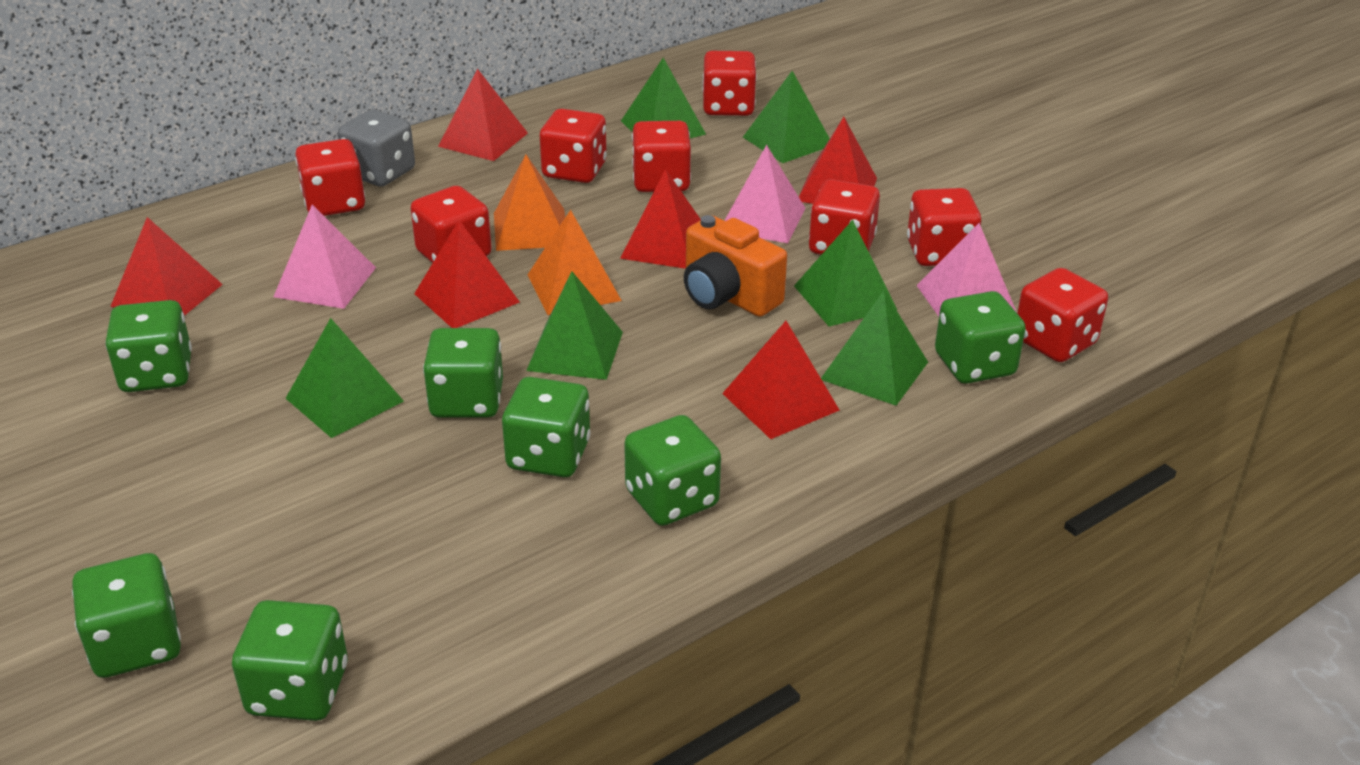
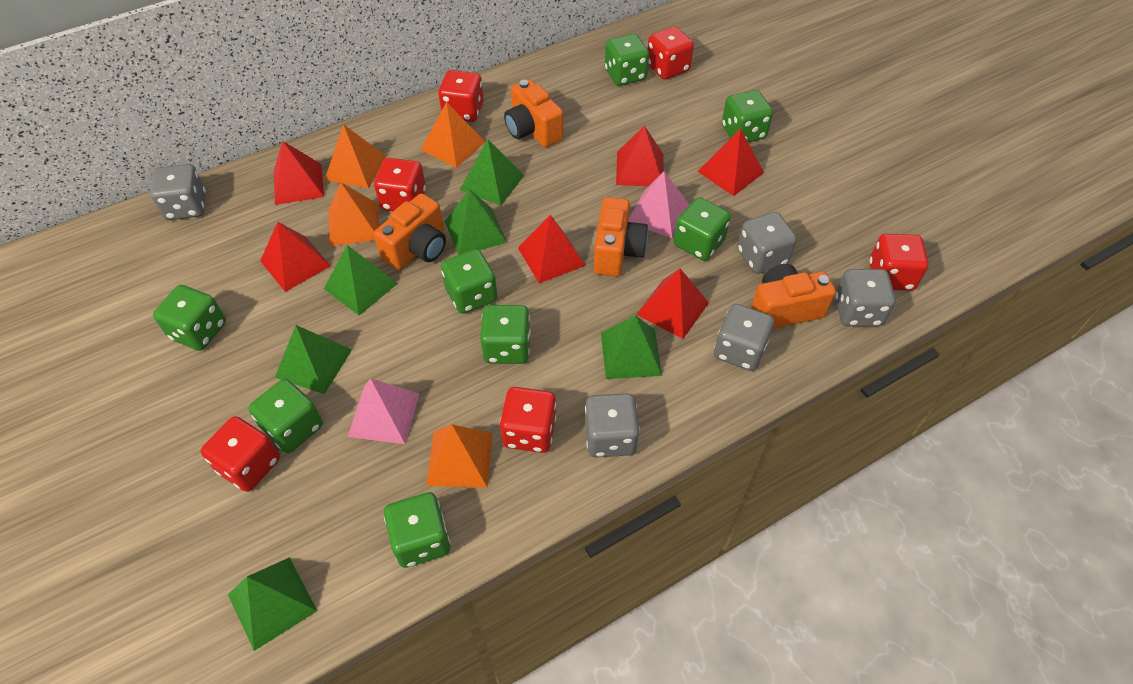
green dice: [72,553,181,678] [106,300,192,392] [232,600,348,721] [423,328,503,418] [502,377,590,477] [624,415,721,526] [935,291,1026,384] = 7 -> [153,285,226,351] [248,379,323,453] [384,492,450,568] [441,249,497,314] [480,305,531,364] [605,34,649,86] [673,197,731,261] [722,90,773,142] = 8
grey dice: [338,110,415,187] = 1 -> [150,164,206,220] [585,393,640,457] [714,304,774,371] [737,212,797,274] [835,269,896,326] = 5
orange camera: [684,215,787,317] = 1 -> [374,193,446,270] [504,79,563,147] [594,197,648,276] [751,264,836,329] = 4
orange pyramid: [494,155,565,251] [527,210,622,315] = 2 -> [325,124,386,188] [329,182,379,246] [421,102,485,168] [426,424,493,488] = 4
pink pyramid: [274,205,376,309] [724,145,805,243] [916,223,1017,316] = 3 -> [348,378,420,444] [628,171,689,238] = 2
red dice: [295,139,365,216] [411,186,492,263] [540,109,607,183] [632,121,691,192] [702,51,757,116] [809,179,880,255] [907,188,981,266] [1017,268,1108,362] = 8 -> [201,416,280,492] [374,158,426,211] [438,70,484,122] [500,387,556,453] [648,26,694,80] [869,234,929,291] = 6

